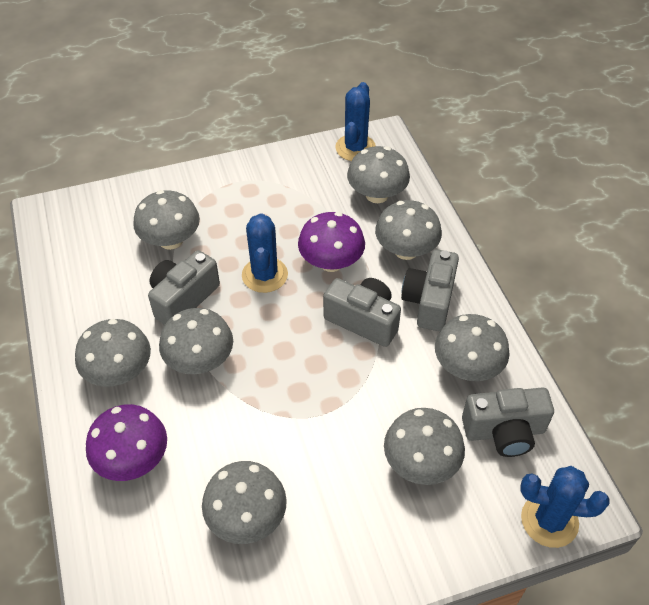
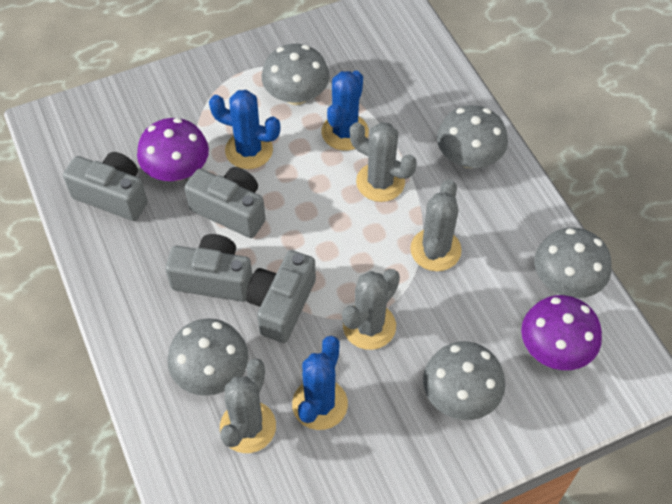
grey cactus: none = 0 -> [220,358,276,453] [342,269,400,350] [349,122,417,202] [410,179,462,271] = 4
grey mushroom: [75,319,151,387] [133,190,200,250] [159,308,233,374] [202,461,287,544] [347,146,410,203] [375,200,442,260] [384,408,465,485] [435,314,510,381] = 8 -> [167,318,249,396] [262,44,330,105] [423,341,505,420] [437,105,508,168] [534,227,612,298] = 5

